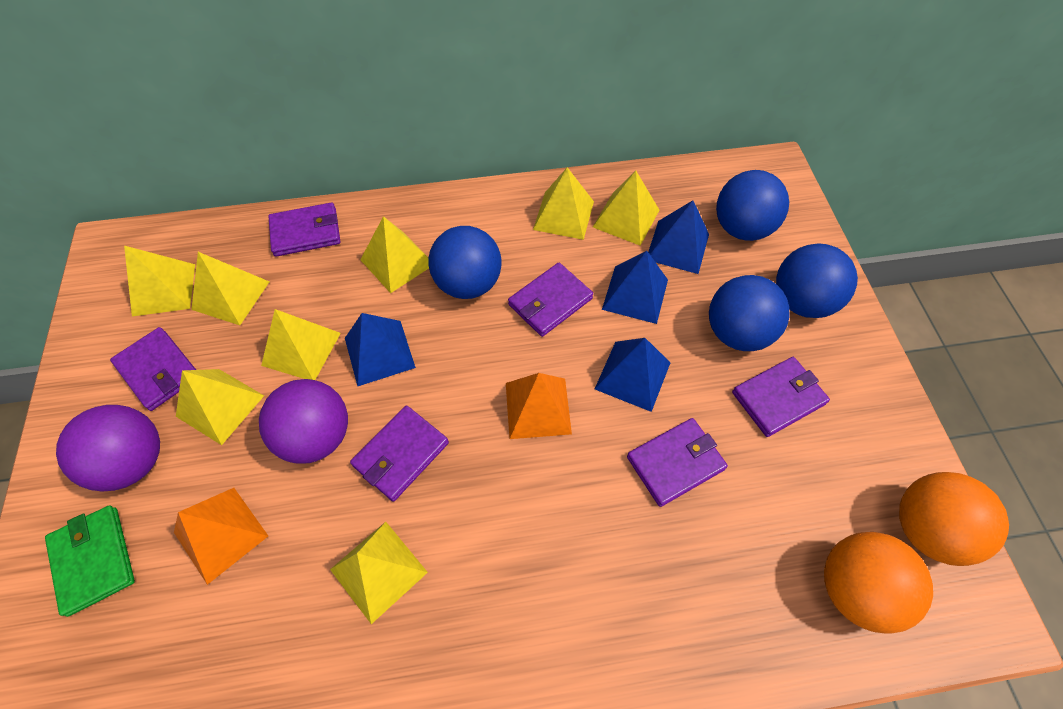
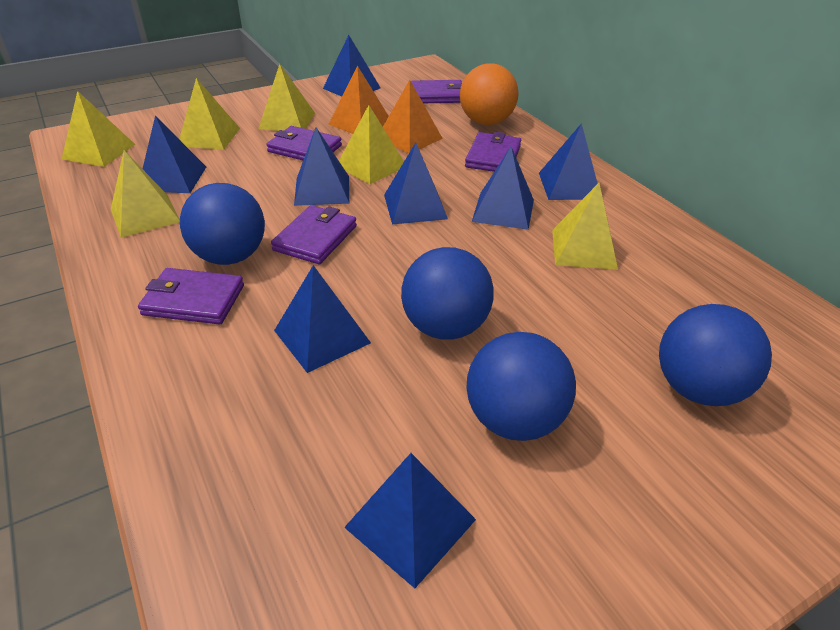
blue pyramid: [345,313,416,386] [595,338,670,412] [602,251,668,324] [648,200,709,274] = 4 -> [143,116,206,193] [274,265,371,373] [294,127,349,206] [323,35,381,96] [344,453,476,588] [384,143,448,224] [472,147,534,230] [539,123,598,200] = 8
green wallet: [45,505,135,617] = 1 -> none = 0
orange ball: [824,532,933,634] [899,472,1009,566] = 2 -> [460,63,519,125] = 1
purple ball: [56,405,160,492] [259,379,348,464] = 2 -> none = 0
purple wallet: [110,327,196,411] [269,202,340,257] [350,406,449,502] [508,263,593,337] [627,418,728,507] [732,357,830,437] = 6 -> [138,268,244,324] [266,126,342,160] [271,205,357,264] [411,80,462,103] [465,132,521,172] = 5
yellow pyramid: [124,246,195,317] [176,369,264,445] [191,252,269,325] [261,309,341,380] [330,522,428,624] [360,216,429,293] [533,167,594,240] [593,171,659,246] = 8 -> [62,91,135,167] [111,150,180,237] [179,78,240,150] [258,64,315,131] [339,105,404,184] [552,183,618,270] = 6

